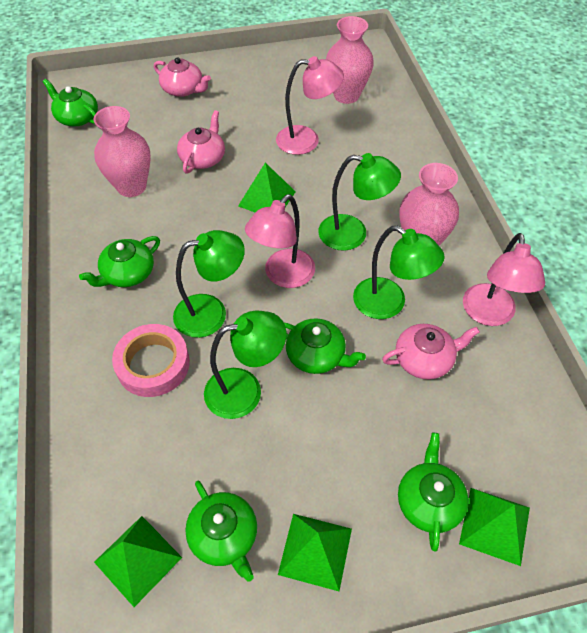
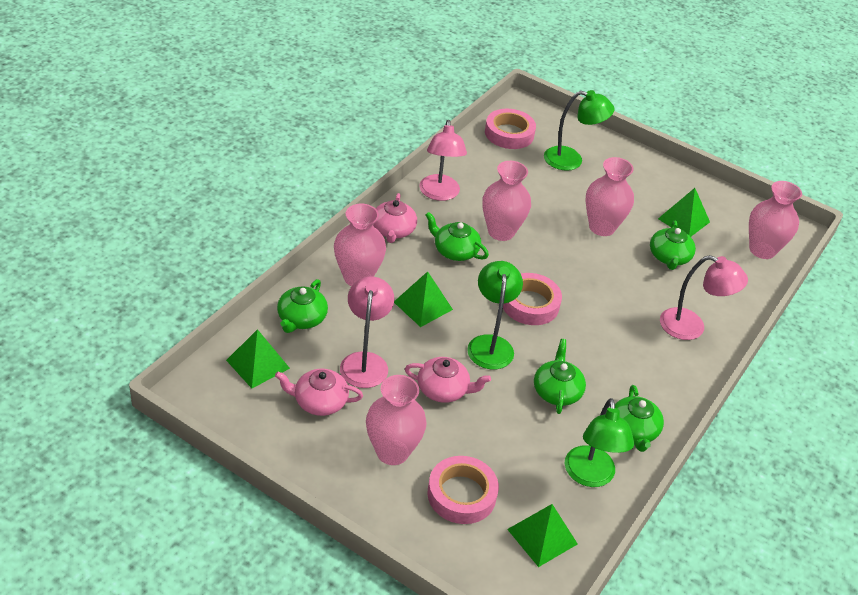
green lamp: [173,230,245,338] [204,310,286,419] [318,153,401,251] [353,226,445,319] = 4 -> [467,261,523,369] [544,90,615,171] [565,398,634,487] = 3
pink tape: [112,324,190,397] = 1 -> [427,456,499,524] [485,109,536,149] [503,273,562,325] = 3
pink vase: [93,106,151,197] [326,16,374,104] [400,163,459,245] = 3 -> [334,204,386,286] [366,375,426,465] [482,161,531,241] [586,157,634,236] [749,181,802,259] = 5

